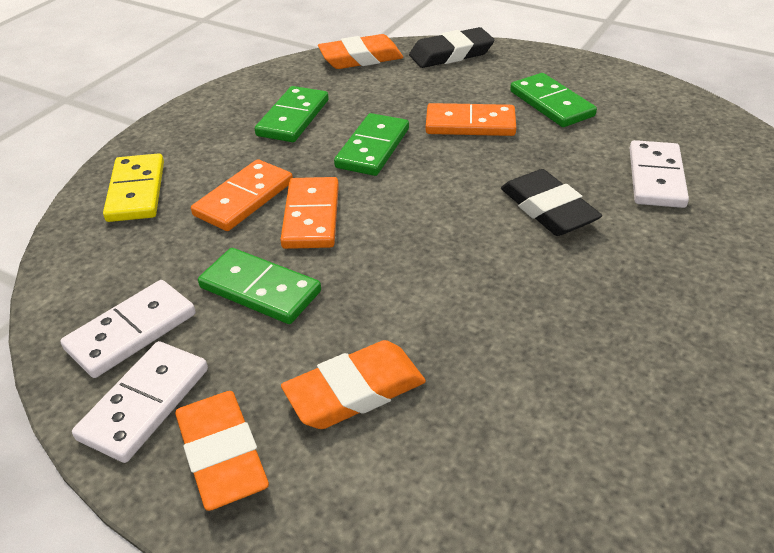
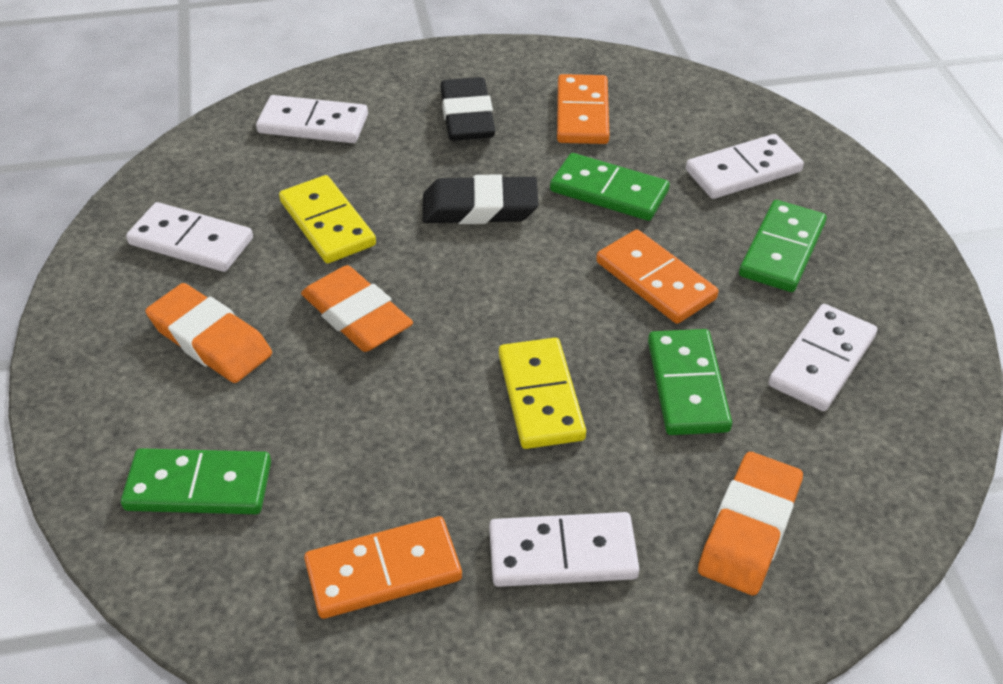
white domino: [60,280,196,378] [72,341,208,463] [630,140,689,208] = 3 -> [126,202,253,272] [256,95,368,143] [489,512,639,587] [686,134,804,199] [768,304,877,411] = 5
yellow domino: [103,153,164,222] = 1 -> [279,175,376,263] [499,338,586,449] = 2

